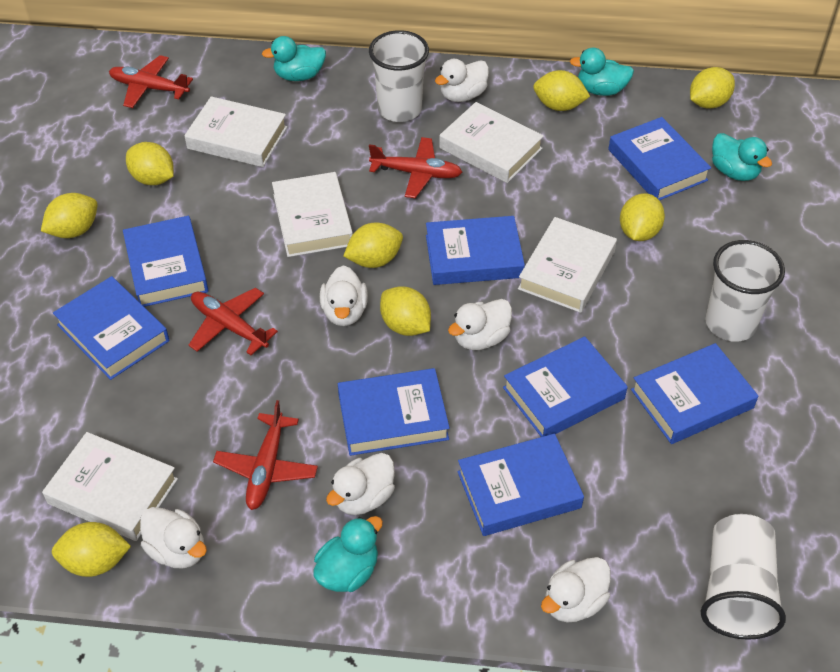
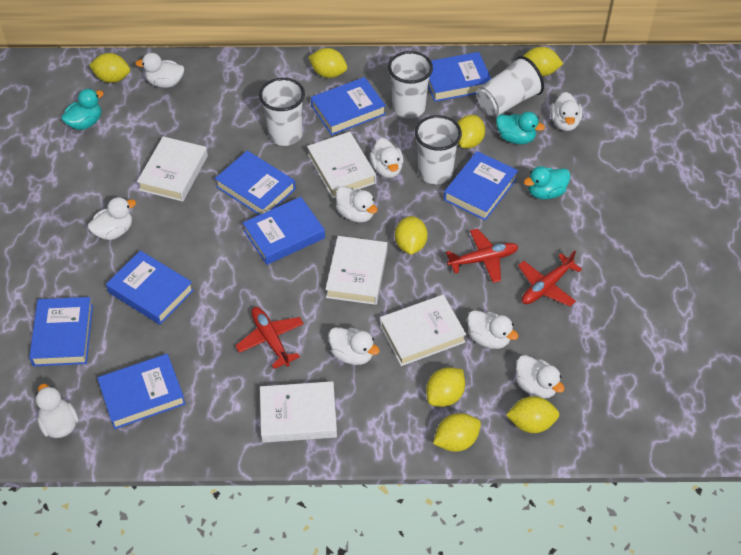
red plane: [109,55,193,108] [189,288,278,355] [213,400,318,510] [369,137,462,198] = 4 -> [235,307,304,369] [446,228,519,283] [518,251,582,306] = 3
turquoise duck: [262,36,326,81] [313,516,383,592] [570,48,634,96] [712,133,772,181] = 4 -> [61,89,104,130] [496,112,545,144] [524,166,571,200] = 3
white cup: [369,30,429,122] [701,514,786,640] [705,240,785,342] = 3 -> [259,78,305,146] [388,51,433,119] [415,115,462,184] [477,56,544,117] = 4
white duck: [140,507,207,569] [320,265,368,326] [326,453,395,515] [435,59,489,102] [448,299,512,350] [541,557,611,622] = 6 -> [36,384,79,438] [88,197,136,240] [135,53,184,88] [328,327,380,365] [336,186,378,223] [370,138,403,178] [467,310,518,349] [516,355,565,399] [550,92,582,131] = 9

